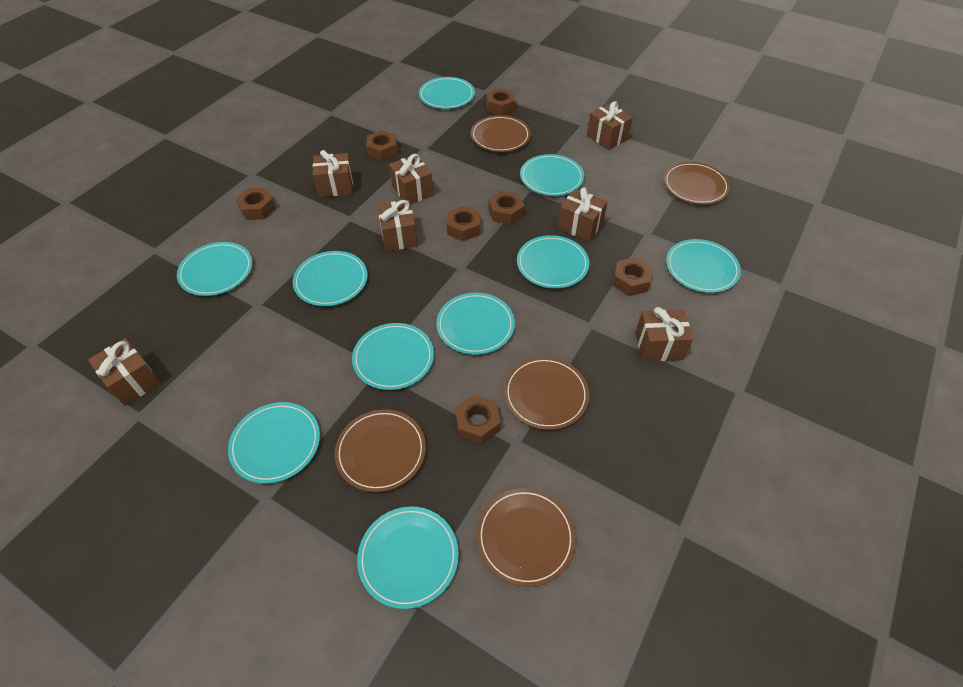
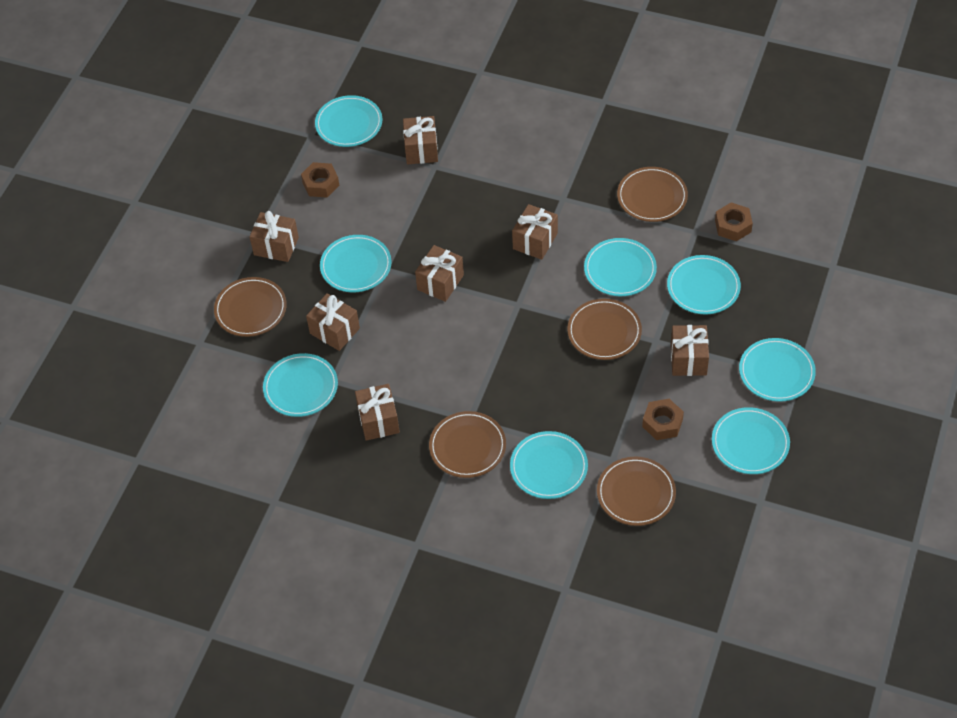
brown nut: [236,188,276,220] [366,130,397,161] [447,205,480,241] [455,395,501,445] [487,88,515,115] [488,190,524,225] [613,257,652,296] = 7 -> [301,162,340,198] [642,399,684,440] [715,202,753,241] = 3
turquoise plate: [177,242,252,296] [228,402,320,484] [293,251,368,306] [352,323,434,390] [357,506,459,609] [419,77,475,109] [436,293,515,355] [517,235,590,289] [520,154,584,196] [666,239,741,293] = 10 -> [263,353,338,417] [315,95,382,147] [320,235,391,292] [510,431,588,499] [584,238,657,296] [667,255,741,314] [712,407,790,474] [739,338,816,402] = 8

